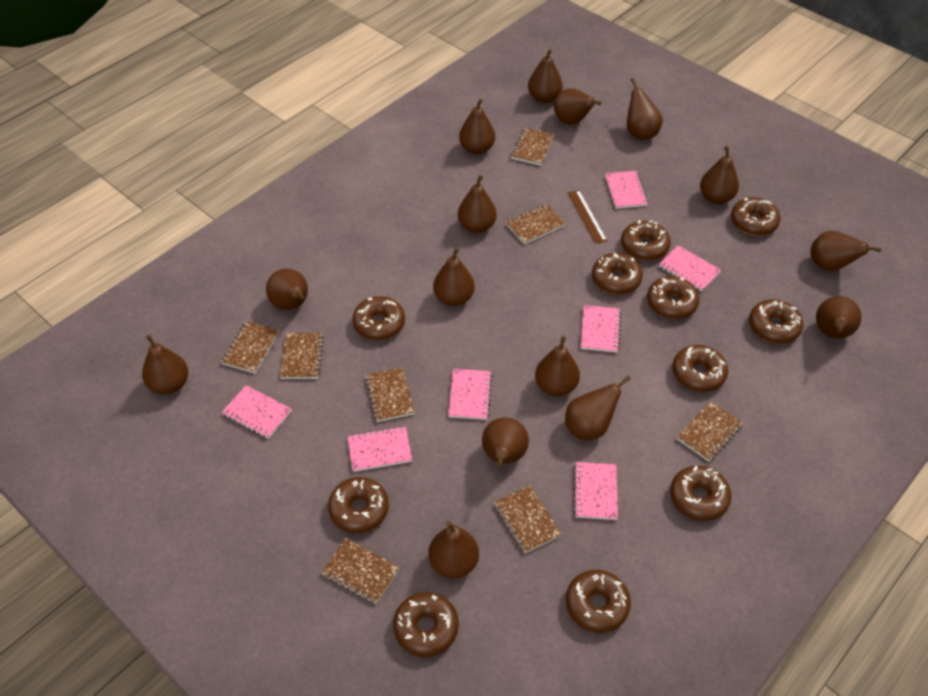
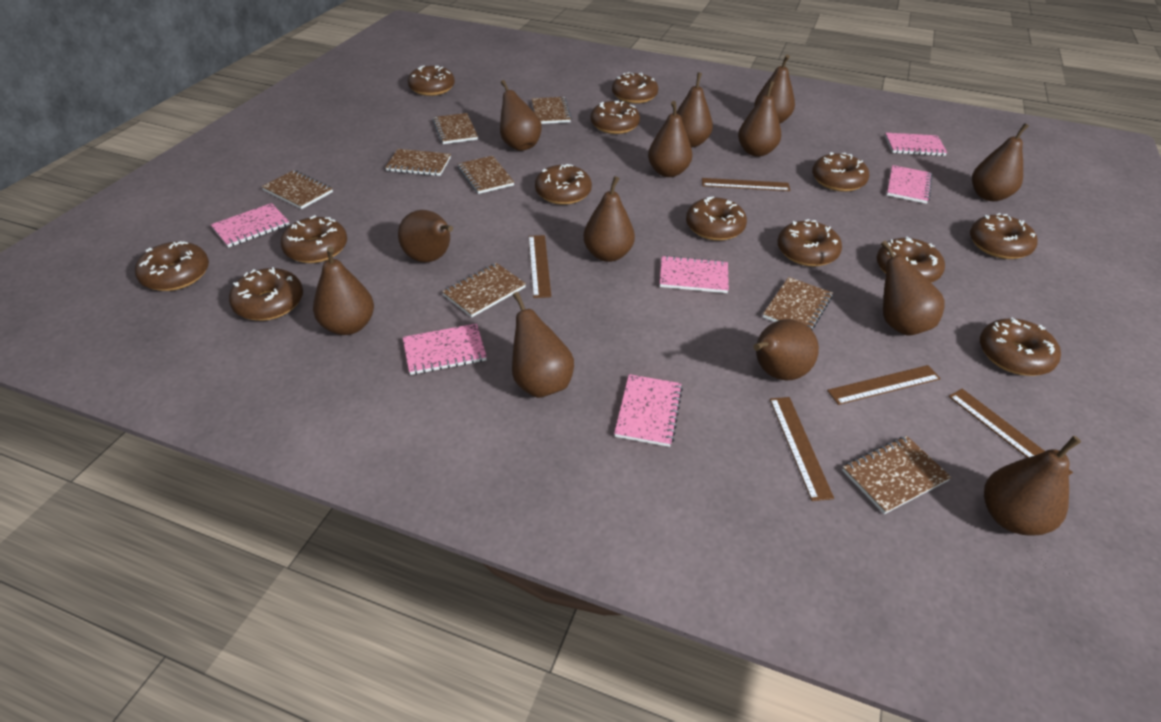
brown donut: [328,477,389,533] [353,296,405,340] [393,592,459,657] [566,570,631,633] [592,253,643,294] [621,220,671,260] [647,276,700,319] [670,465,731,521] [672,345,728,392] [731,197,781,236] [749,299,803,344] = 11 -> [135,241,209,291] [229,267,303,321] [280,215,347,263] [408,65,455,96] [535,164,592,205] [590,101,640,134] [612,72,658,104] [686,197,747,241] [777,219,842,267] [812,152,869,192] [876,237,945,282] [970,213,1038,259] [980,318,1061,376] = 13
brown pear: [142,335,188,395] [266,268,308,310] [428,521,479,579] [433,247,475,306] [458,175,497,233] [459,98,495,154] [482,417,529,467] [528,48,563,103] [535,336,580,396] [554,88,602,125] [565,375,631,440] [627,78,663,140] [700,146,739,204] [810,231,881,271] [816,296,862,339] = 15 -> [313,246,374,335] [398,210,453,262] [500,80,542,151] [512,292,574,398] [583,176,635,262] [648,101,693,177] [676,72,713,147] [738,81,781,157] [753,319,819,380] [754,55,795,123] [881,241,945,336] [972,123,1029,201] [984,436,1081,536] = 13
brown ruler: [568,190,607,244] = 1 -> [529,235,551,298] [702,178,790,191] [770,397,834,501] [827,365,941,405] [948,389,1073,475] = 5
pink notebook: [222,385,292,439] [347,426,412,472] [448,369,492,420] [574,462,618,520] [581,305,621,352] [605,171,648,209] [659,245,721,292] = 7 -> [211,203,290,247] [403,324,487,375] [614,374,683,447] [660,255,729,293] [885,133,947,156] [887,165,932,204] = 6

